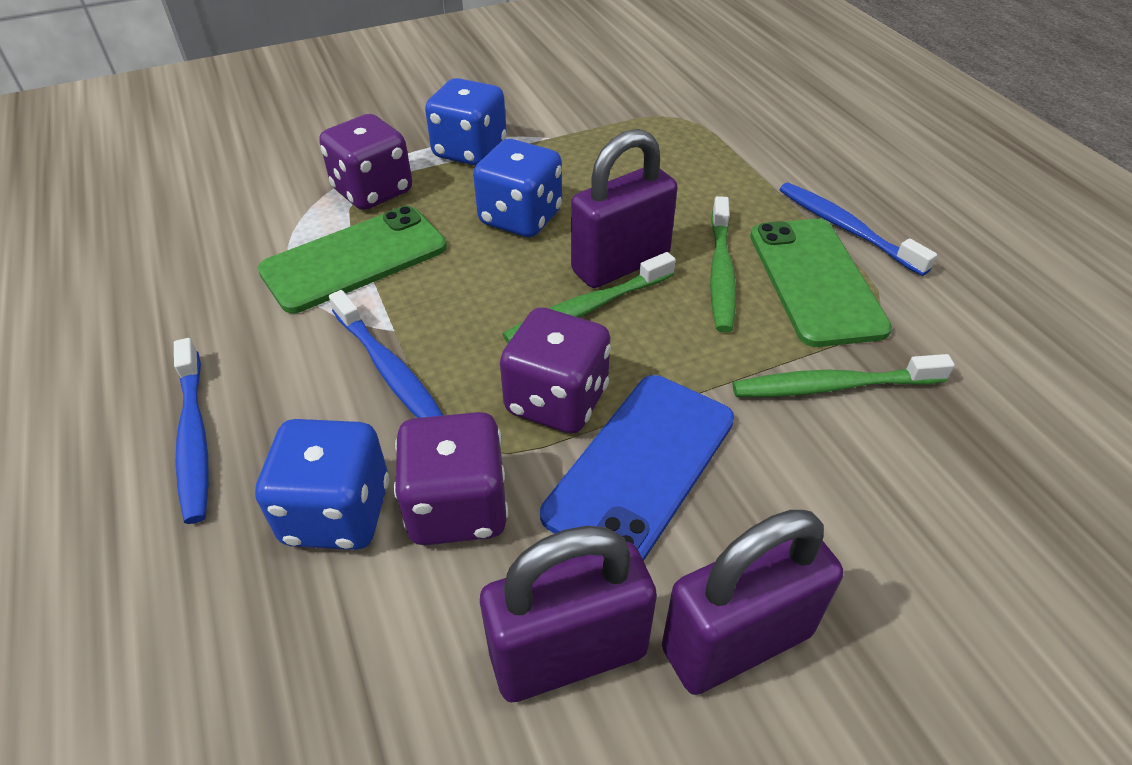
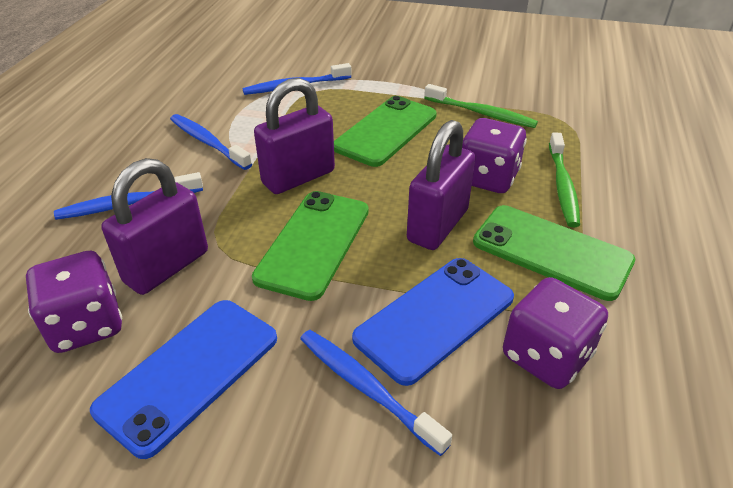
blue dice: [255,419,389,550] [425,78,507,166] [473,139,562,237] = 3 -> none = 0
blue phone: [540,375,734,561] = 1 -> [90,300,277,459] [352,258,514,386] = 2
blue toothbrush: [174,338,209,524] [329,290,443,418] [779,183,937,276] = 3 -> [54,172,203,220] [170,114,252,170] [242,63,352,95] [300,330,452,456] = 4
green phone: [258,206,447,313] [750,219,892,347] = 2 -> [252,191,369,301] [334,96,437,167] [473,205,635,301] = 3
green toothbrush: [503,252,676,343] [710,196,736,333] [733,354,955,397] = 3 -> [424,84,538,128] [549,132,580,227] = 2

